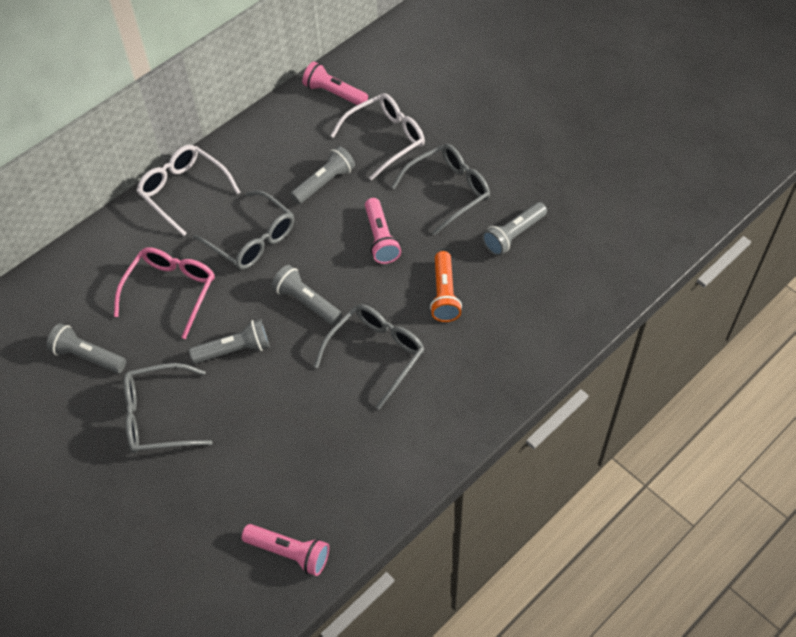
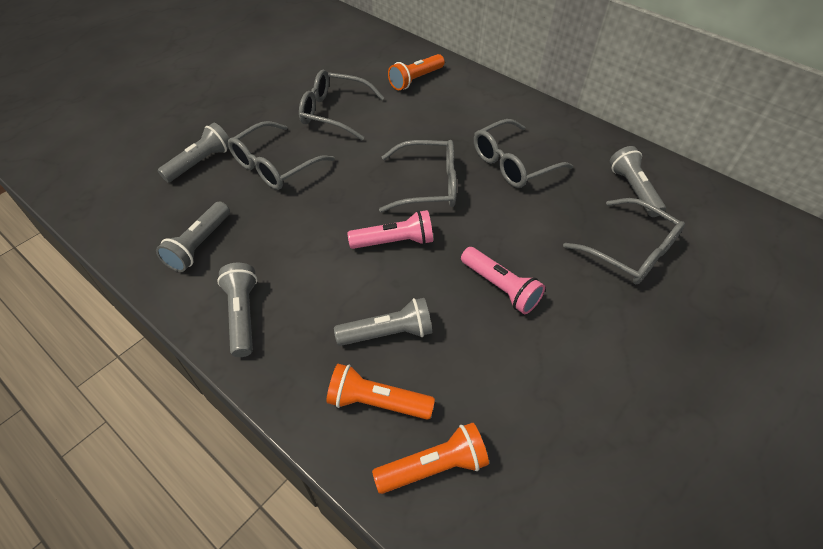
grey glasses: [124,363,212,453] [194,190,294,270] [314,304,425,410] [391,144,490,235] = 4 -> [228,121,335,190] [299,69,384,140] [379,140,457,212] [474,119,573,188] [563,198,685,284] = 5
orange flashlight: [430,251,462,322] = 1 -> [326,364,435,420] [372,423,489,494] [388,54,445,90] = 3
pink flashlight: [242,524,329,576] [302,61,368,105] [365,198,401,264] = 3 -> [347,210,433,249] [461,247,545,314] = 2
pink glasses: [114,247,215,339] = 1 -> none = 0
white glasses: [137,145,241,236] [330,93,425,180] = 2 -> none = 0

